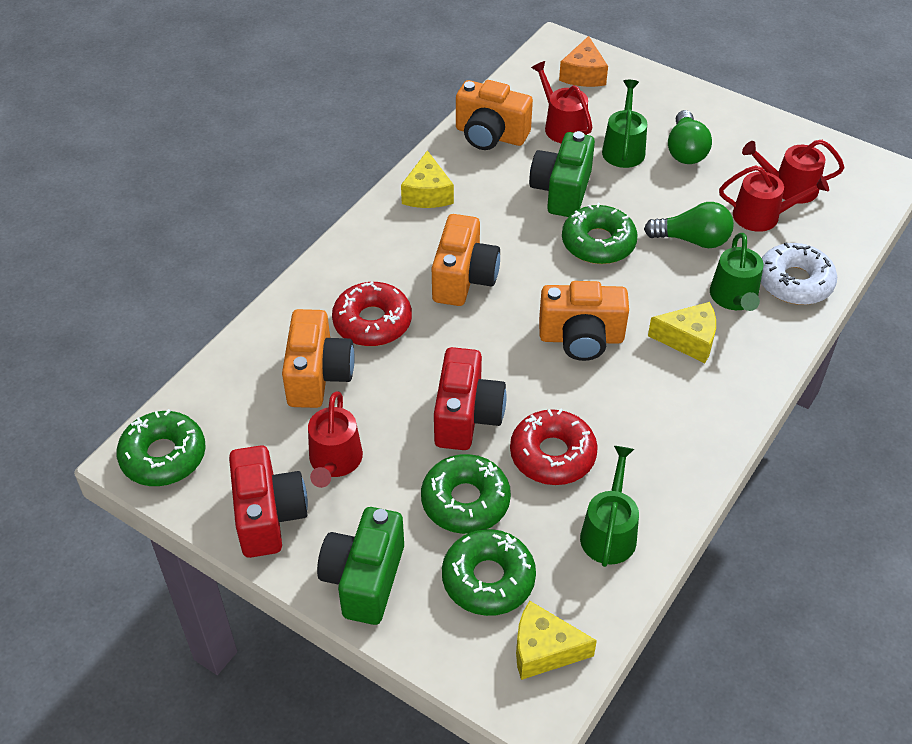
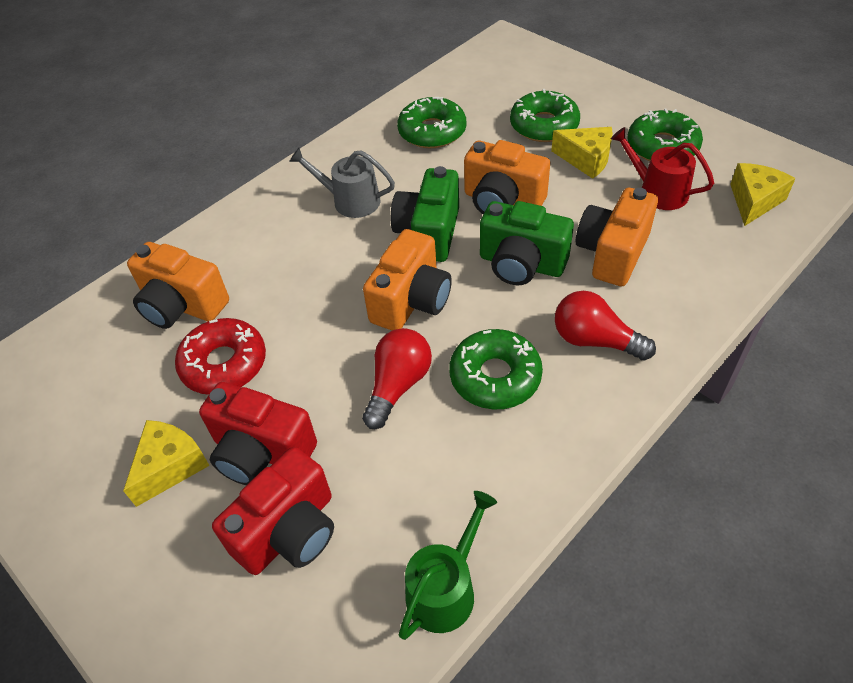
green light bulb: [644,202,734,248] [668,110,712,164] = 2 -> none = 0
green watering can: [580,446,639,567] [602,80,647,168] [710,233,763,311] = 3 -> [399,491,497,640] = 1
grey watering can: none = 0 -> [289,148,395,218] = 1
orange cheese: [559,36,608,87] = 1 -> none = 0
red donut: [332,282,412,346] [510,408,598,485] = 2 -> [175,318,266,395] = 1
red light bulb: none = 0 -> [362,328,432,429] [555,291,656,360] = 2
red watering can: [308,391,363,488] [531,61,593,143] [719,165,829,232] [742,140,845,204] = 4 -> [611,127,714,210] = 1
white donut: [761,242,837,305] = 1 -> none = 0

